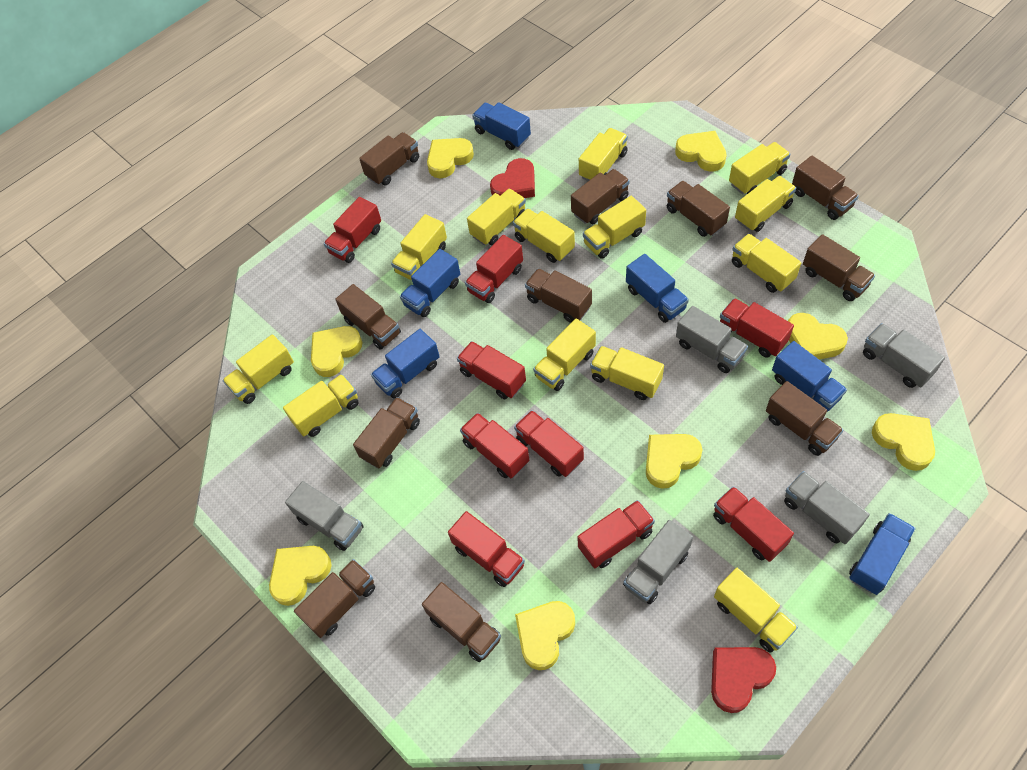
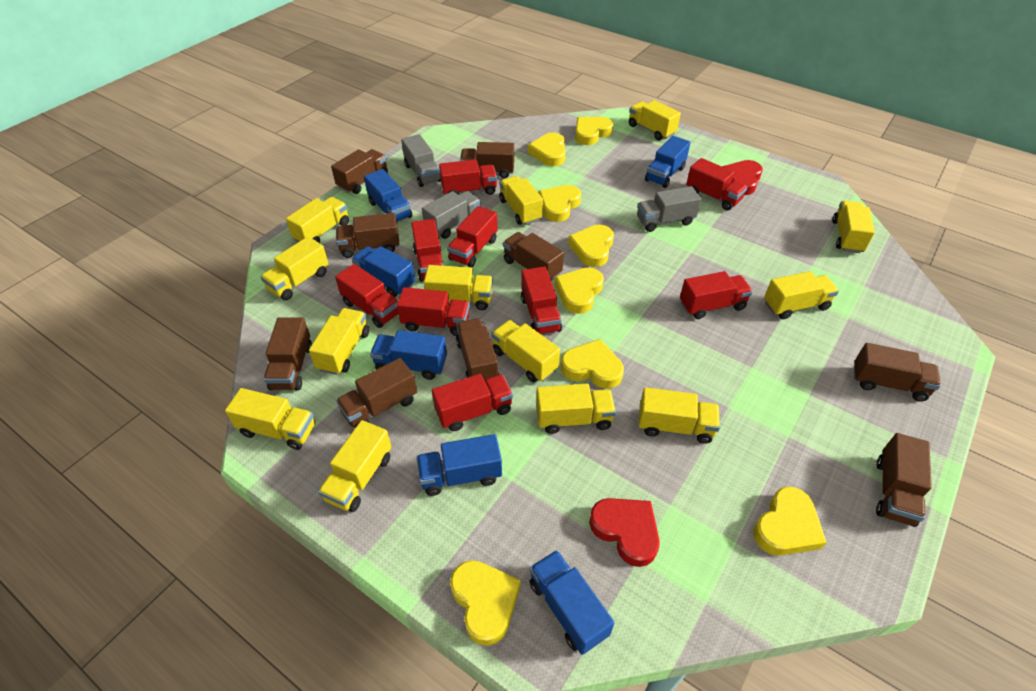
brown truck: [294,559,375,638] [335,284,401,350] [353,397,420,468] [359,132,419,185] [422,582,501,662] [525,269,592,323] [571,169,630,224] [667,181,730,237] [766,381,843,456] [792,156,859,220] [803,234,875,301] = 11 -> [264,317,312,390] [331,149,388,194] [336,213,399,258] [336,358,417,428] [456,318,499,381] [460,142,514,178] [503,232,564,281] [854,343,941,402] [876,433,932,527] = 9
grey truck: [285,481,364,551] [623,520,693,604] [676,306,748,373] [784,471,870,544] [863,323,945,388] = 5 -> [401,134,441,187] [422,191,481,239] [637,186,701,232] = 3

